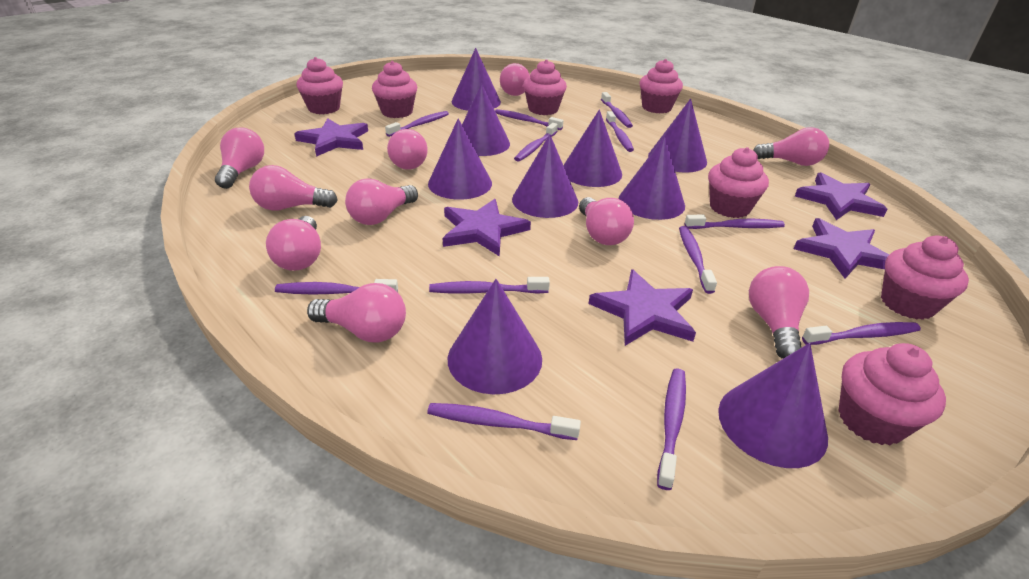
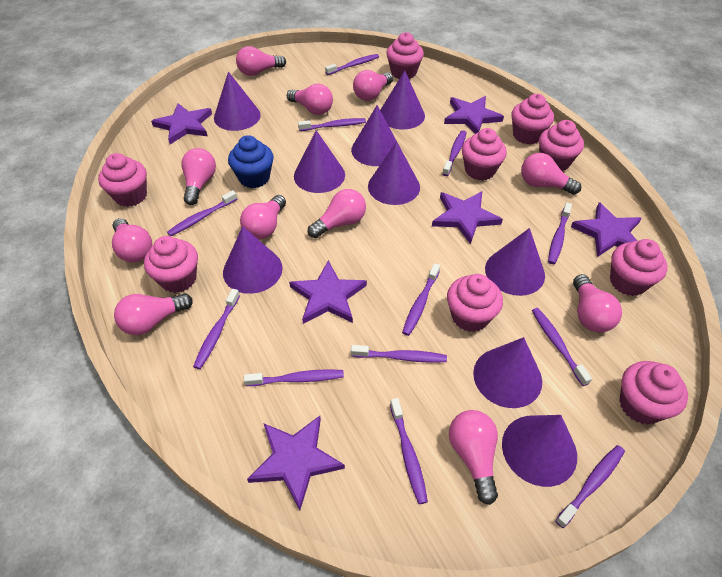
blue cupcake: none = 0 -> [228,135,274,188] = 1
pink cupcake: [296,57,343,114] [372,61,417,118] [523,59,567,115] [640,59,683,113] [708,147,769,218] [838,343,946,445] [881,236,969,320] = 7 -> [98,153,147,207] [144,236,198,293] [386,32,424,79] [447,274,503,332] [462,128,507,181] [511,94,554,144] [539,120,584,171] [610,239,668,296] [619,361,688,424] = 9
pink light bulb: [215,127,264,189] [249,165,338,211] [266,216,321,271] [307,283,406,342] [345,178,418,225] [387,129,428,170] [500,63,530,96] [579,197,634,245] [749,266,809,359] [753,127,829,166] = 10 -> [112,218,152,263] [114,293,193,335] [181,148,216,205] [236,46,286,76] [240,195,286,239] [287,83,333,115] [308,189,366,238] [353,70,393,101] [449,410,498,505] [521,153,581,195] [573,274,622,333] = 11
purple star: [294,118,368,157] [443,199,531,257] [589,269,696,346] [794,218,889,279] [795,172,887,220] = 5 -> [151,103,212,144] [247,416,345,510] [289,260,367,324] [432,191,503,244] [444,96,504,134] [571,202,642,257] = 6

